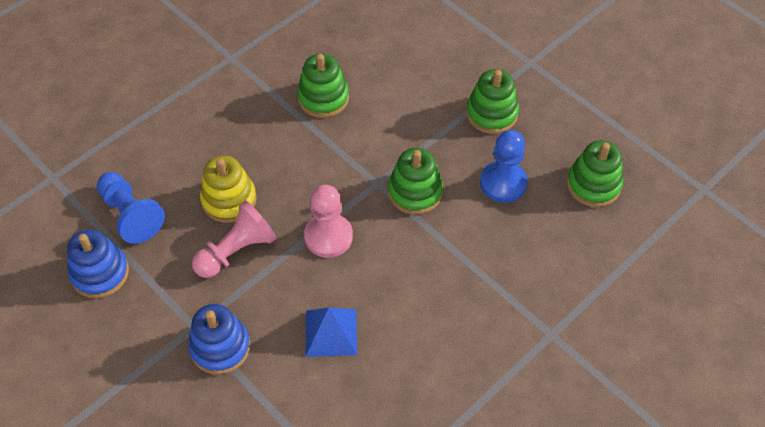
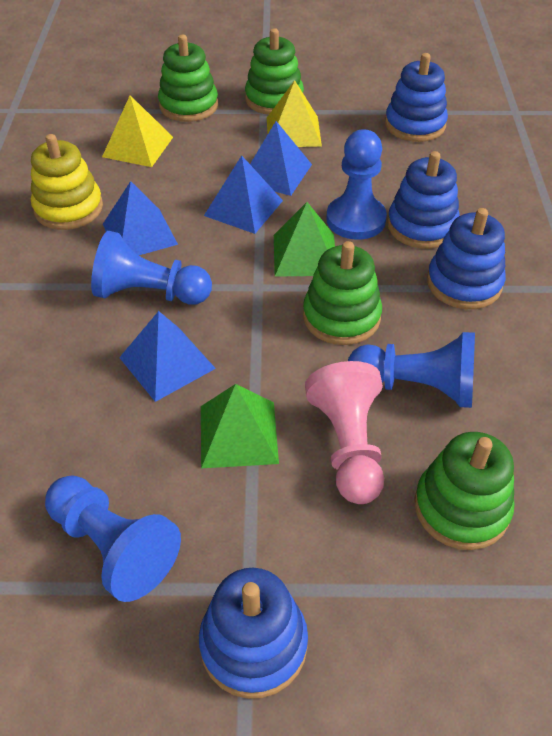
blue pawn: [97,172,165,244] [480,130,528,203] = 2 -> [45,475,181,602] [91,231,212,305] [326,129,387,240] [348,332,475,408] = 4
blue pyramid: [306,308,357,357] = 1 -> [103,181,178,255] [119,311,216,402] [204,155,283,234] [250,121,312,196] = 4
blue stacking toy: [67,229,129,298] [188,304,250,375] = 2 -> [199,568,308,699] [385,53,448,142] [387,151,460,249] [427,208,506,309] = 4
green pyramid: none = 0 -> [201,384,279,468] [274,202,335,277] = 2
pink pawn: [192,200,276,278] [304,185,353,258] = 2 -> [305,361,384,504] = 1
yellow pyramid: none = 0 -> [102,95,173,167] [267,80,322,147] = 2

